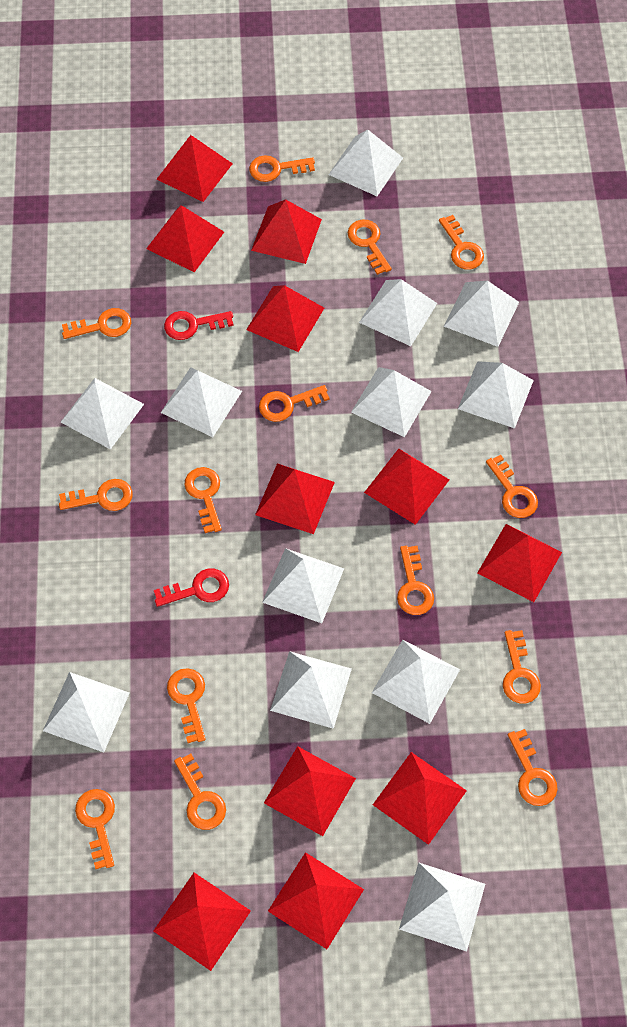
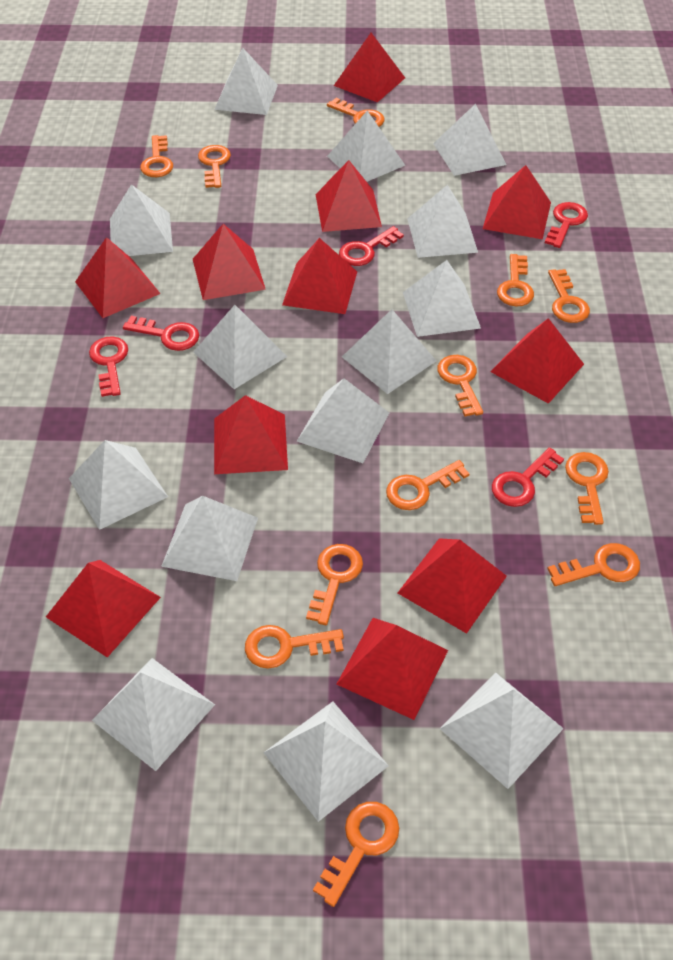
orange key: [59,479,133,511] [62,308,131,339] [75,789,115,869] [167,668,206,743] [174,754,226,830] [185,467,222,533] [249,156,315,182] [259,385,329,422] [348,220,392,275] [397,546,434,615] [439,215,484,270] [486,455,538,518] [503,630,541,703] [508,729,558,806] = 14 -> [140,135,173,177] [198,145,231,188] [245,625,344,669] [306,544,363,625] [313,802,399,907] [327,98,385,127] [386,460,470,510] [437,355,483,416] [497,254,534,307] [547,543,640,586] [548,269,590,323] [565,452,609,525] = 12
red key: [154,569,229,607] [164,311,234,340] = 2 -> [89,336,128,397] [123,316,199,351] [339,226,404,266] [492,448,564,507] [545,202,588,248] = 5
white pyramid: [43,672,130,752] [61,378,144,450] [161,367,242,437] [262,548,344,623] [270,651,352,729] [329,129,403,196] [351,367,432,437] [359,279,437,346] [372,640,460,724] [399,863,485,952] [444,281,519,347] [458,361,534,429] = 12 -> [69,440,168,530] [92,658,215,771] [110,184,173,256] [161,496,258,581] [193,305,287,389] [214,48,278,115] [263,701,389,822] [297,378,389,463] [327,111,405,182] [342,309,436,394] [403,260,481,337] [407,185,478,258] [433,104,507,176] [440,672,564,789] = 14

